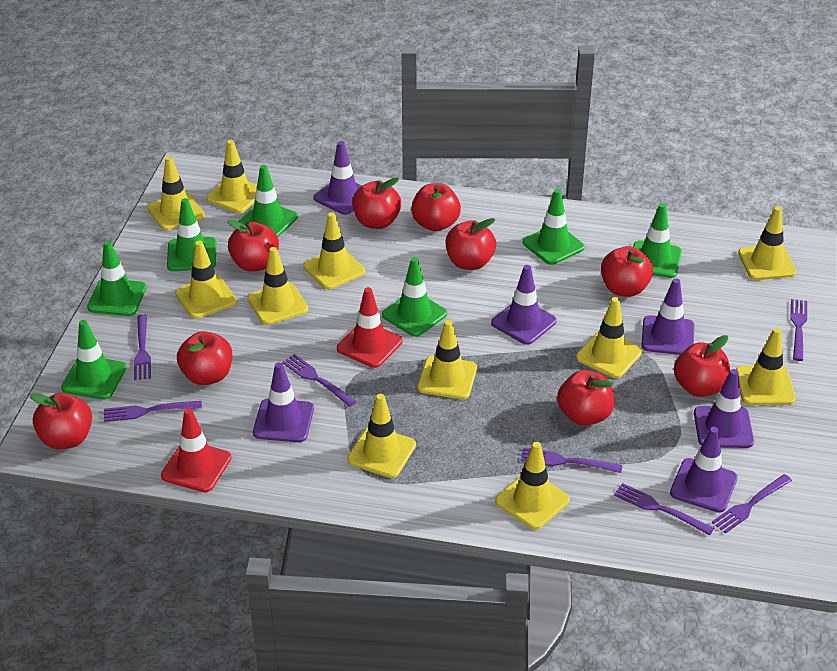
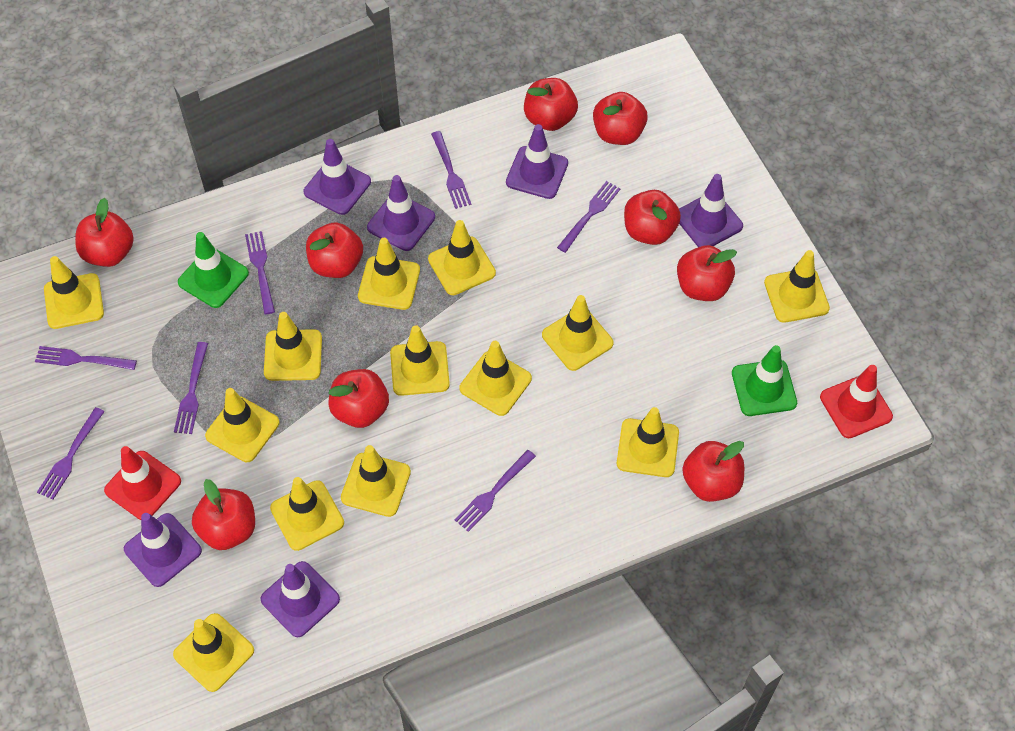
green traffic cone: [61,320,127,399] [87,241,146,316] [167,198,216,271] [238,165,298,237] [382,257,447,337] [523,189,585,265] [633,203,682,278] = 7 -> [178,232,249,308] [732,345,797,416] = 2
yellow traffic cone: [147,156,205,230] [175,241,237,319] [206,140,257,213] [247,247,308,325] [303,212,365,289] [347,394,416,478] [417,320,477,399] [495,442,570,530] [576,297,642,378] [736,328,796,405] [738,206,797,280] = 11 -> [44,256,104,329] [173,613,254,692] [205,388,280,462] [264,312,322,381] [270,477,344,551] [341,445,411,517] [358,238,420,310] [390,325,450,396] [428,220,496,295] [460,341,532,416] [542,295,614,371] [617,407,679,477] [764,250,830,323] = 13

